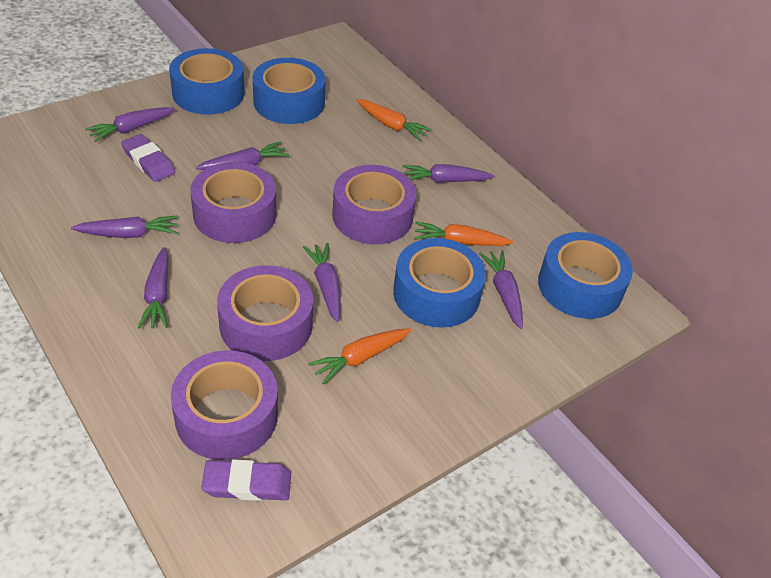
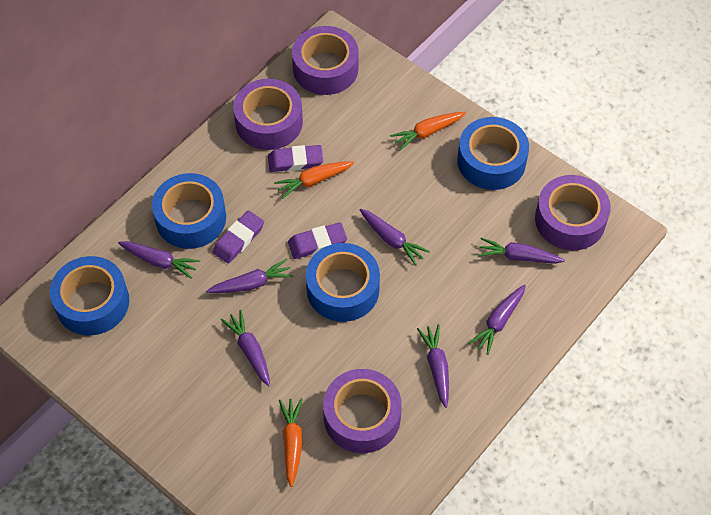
purple eraser: [121,134,175,182] [201,459,291,501] = 2 -> [213,210,264,263] [268,145,323,172] [288,222,347,259] = 3

